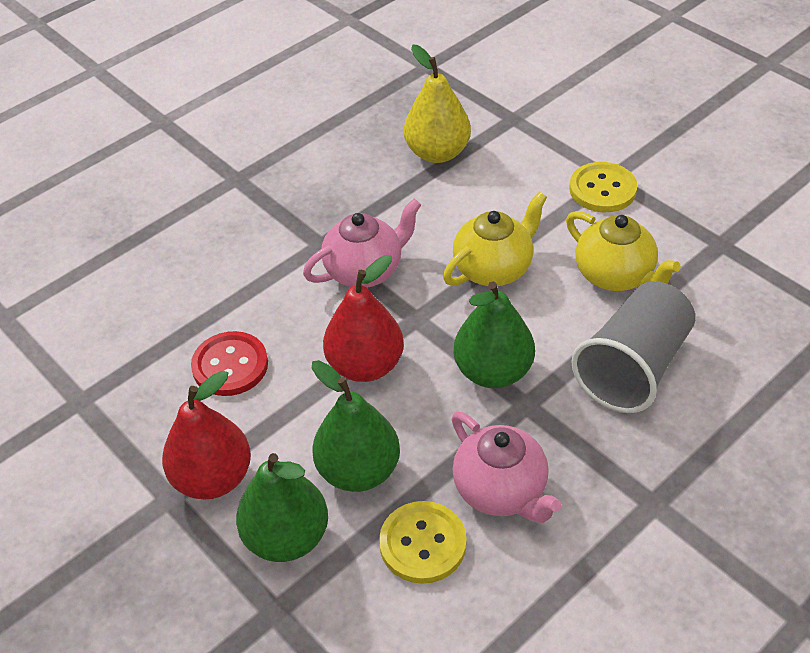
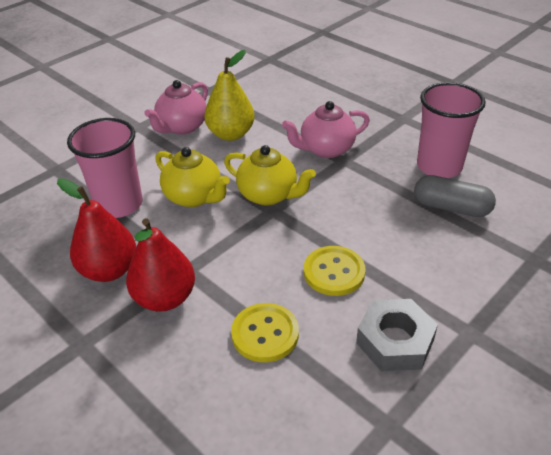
green pear: [236,453,328,562] [312,360,400,492] [454,281,535,388] = 3 -> none = 0
grey capsule: none = 0 -> [414,175,496,217] = 1
grey cup: [571,281,695,413] = 1 -> none = 0
grey nut: none = 0 -> [356,299,438,371] = 1
pink cup: none = 0 -> [67,118,142,218] [417,82,486,178] = 2
red button: [191,331,268,396] = 1 -> none = 0

